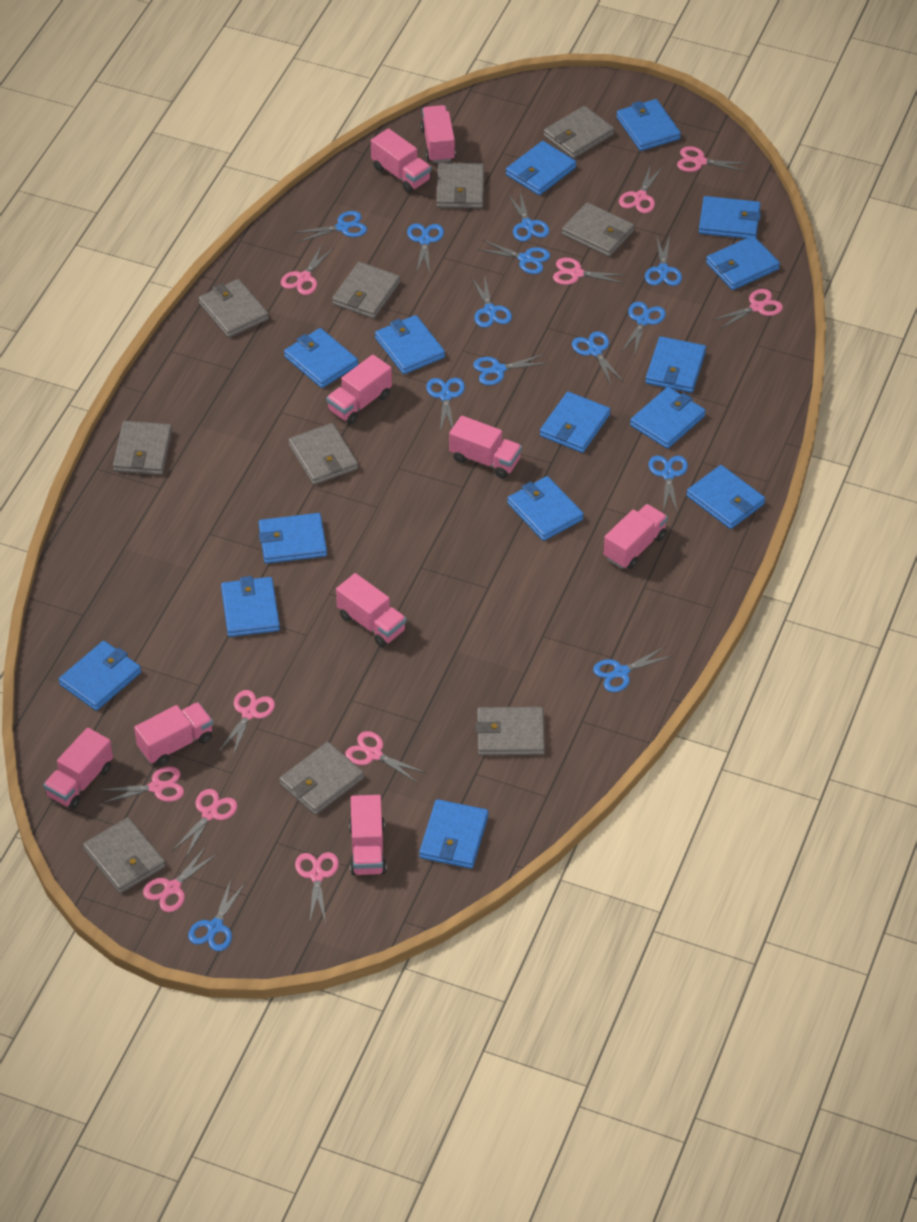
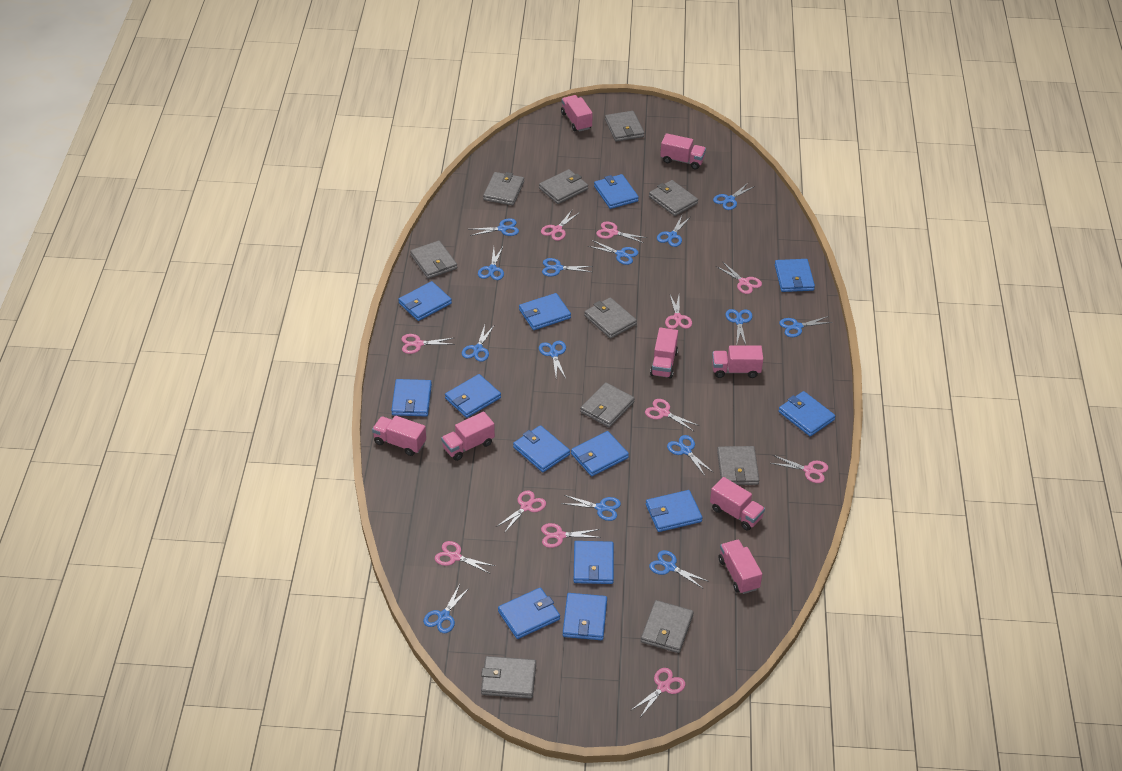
blue scissors: [188,879,246,951] [294,211,367,242] [407,224,444,274] [426,378,465,432] [471,274,512,328] [473,354,548,385] [477,240,550,274] [507,192,549,242] [572,332,624,385] [593,647,673,692] [622,302,666,354] [645,235,682,286] [648,456,688,514] = 13 -> [423,584,470,633] [462,325,494,362] [470,218,519,236] [478,247,504,280] [539,341,566,378] [542,258,592,277] [561,495,621,521] [588,240,638,265] [649,550,709,588] [657,216,690,247] [667,435,714,477] [713,183,755,210] [725,309,752,345] [779,316,833,337] = 14
blue wallet: [59,641,141,711] [221,576,280,637] [259,513,327,564] [284,328,358,388] [375,315,445,374] [419,799,488,869] [506,141,576,195] [507,476,584,541] [540,392,611,453] [616,99,681,151] [630,387,706,449] [645,336,706,393] [687,465,765,529] [699,196,761,239] [706,236,780,290] = 15 -> [391,379,432,416] [398,281,452,321] [445,374,501,418] [498,588,560,639] [513,425,570,472] [519,293,571,330] [563,593,607,640] [571,431,629,476] [574,541,614,584] [594,174,639,209] [646,490,703,532] [775,259,815,292] [779,391,835,436] = 13
pink truck: [43,728,113,809] [134,702,213,766] [327,355,392,424] [336,573,406,647] [349,795,387,875] [371,128,431,193] [420,105,456,163] [449,416,522,478] [604,504,668,569] = 9 -> [372,416,426,456] [441,412,495,461] [561,95,593,132] [650,328,678,379] [660,133,706,169] [710,477,765,531] [712,345,763,378] [719,539,762,594] = 8

